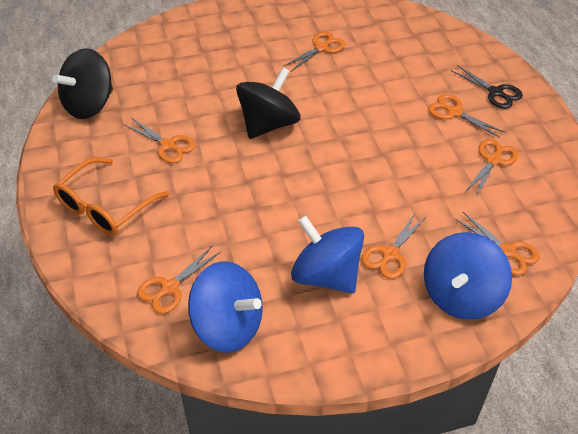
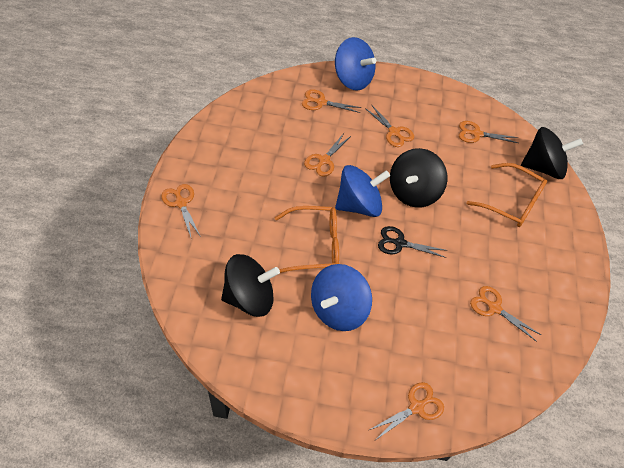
black spinning top: [52,48,113,119] [236,67,300,139] = 2 -> [221,254,280,317] [390,148,448,208] [521,127,583,179] = 3
orange glasses: [53,158,169,236] = 1 -> [275,206,339,273] [466,163,547,227] = 2

